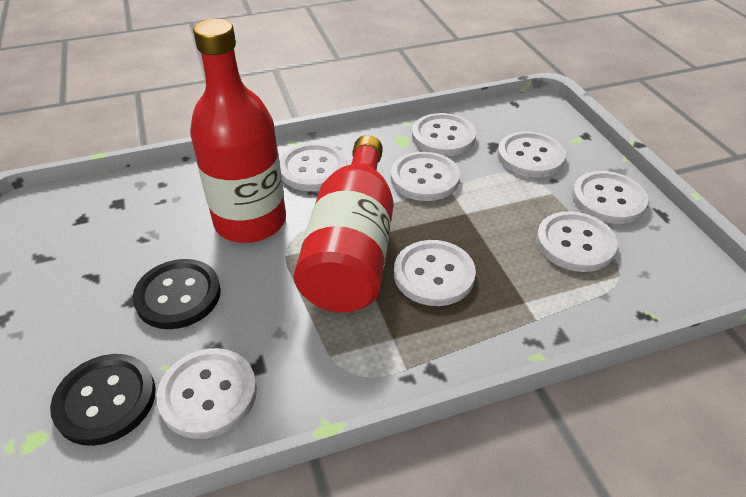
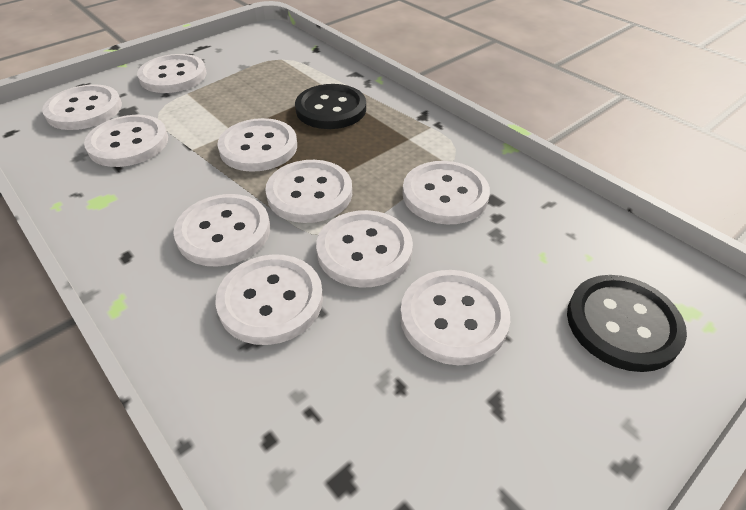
red bottle: [190,19,286,243] [294,135,393,312] = 2 -> none = 0
white button: [157,348,257,439] [280,143,347,191] [391,151,460,201] [394,240,476,306] [412,113,476,156] [497,131,566,177] [536,211,618,272] [572,171,648,224] = 8 -> [42,84,122,130] [84,115,168,167] [137,54,207,93] [173,194,270,267] [215,254,323,345] [217,118,297,172] [265,160,352,223] [316,210,413,288] [400,270,510,365] [402,161,490,225] = 10

